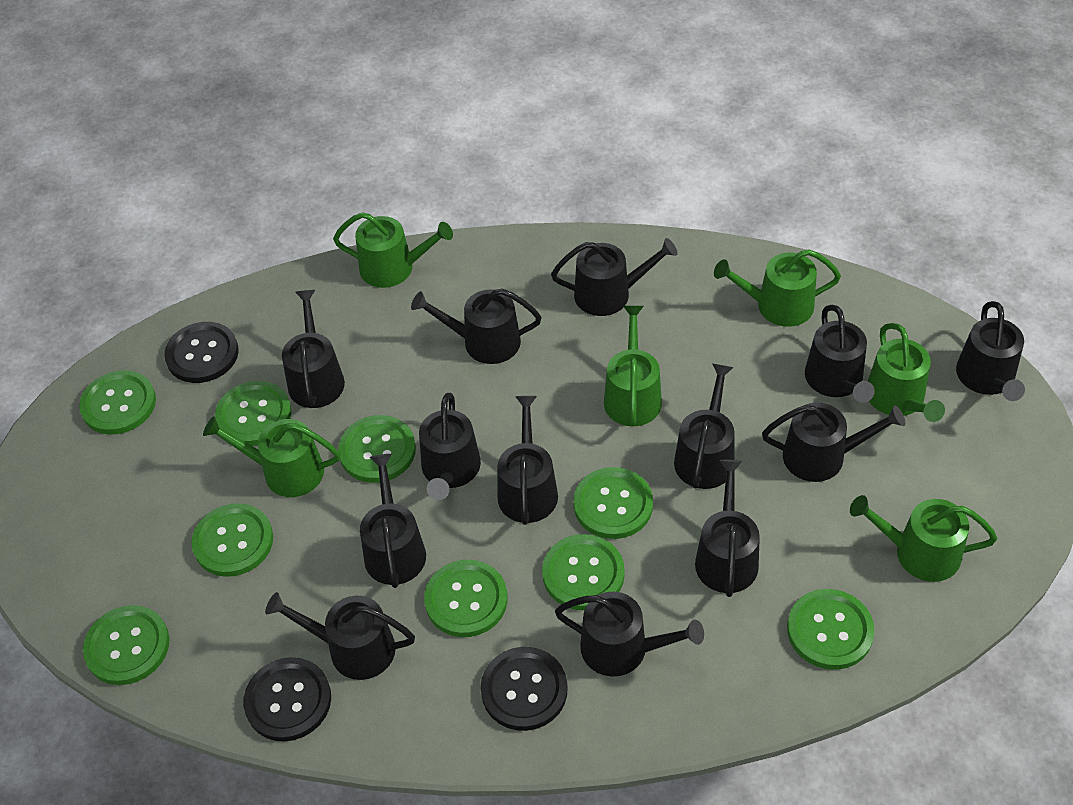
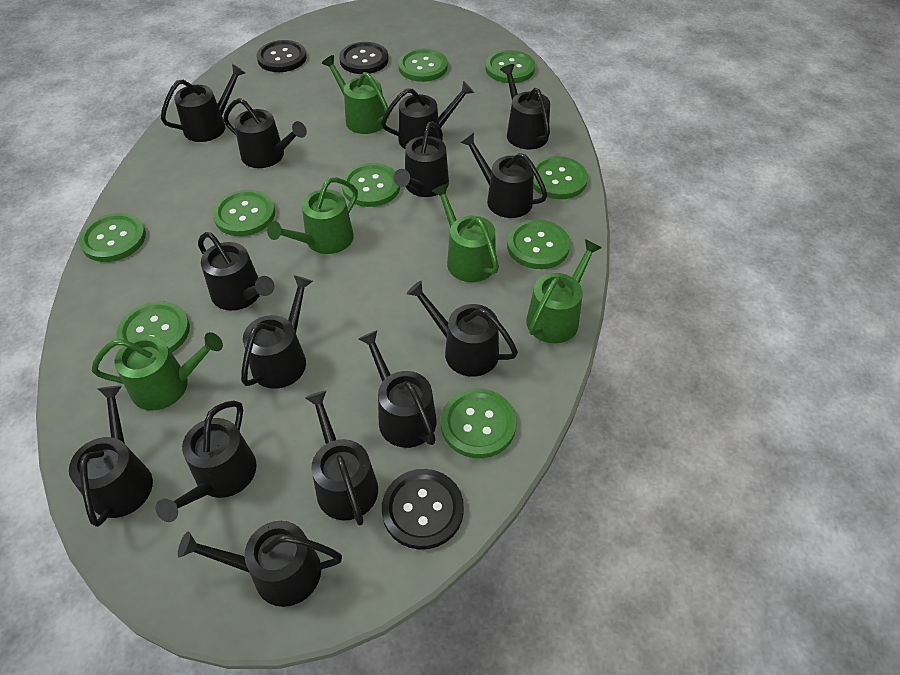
black watering can: [265,592,415,680] [282,290,345,408] [360,454,426,588] [411,289,541,364] [419,393,481,500] [498,396,558,525] [551,238,678,316] [555,592,704,677] [674,363,735,489] [695,460,760,597] [762,402,905,482] [805,305,875,403] [956,301,1025,401] = 13 -> [69,386,153,527] [155,401,257,522] [161,64,245,142] [178,521,342,607] [198,232,274,310] [223,98,307,168] [241,275,313,389] [305,390,378,525] [359,330,436,448] [381,81,474,149] [393,121,449,197] [406,281,518,377] [460,133,547,218] [500,64,550,150] = 14
green watering can: [203,416,340,497] [333,212,453,288] [604,306,662,426] [714,249,841,327] [850,495,997,582] [868,323,945,422] = 6 -> [92,332,223,410] [267,177,358,254] [322,55,390,134] [432,183,499,282] [526,239,602,343] = 5

